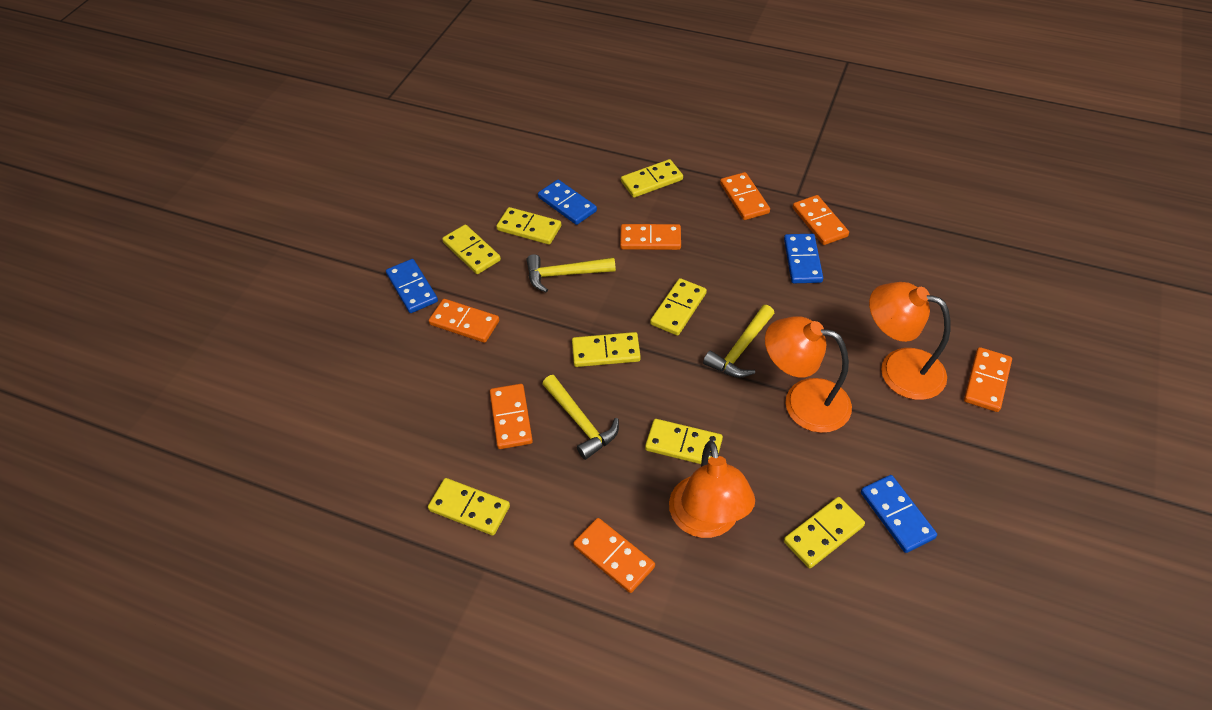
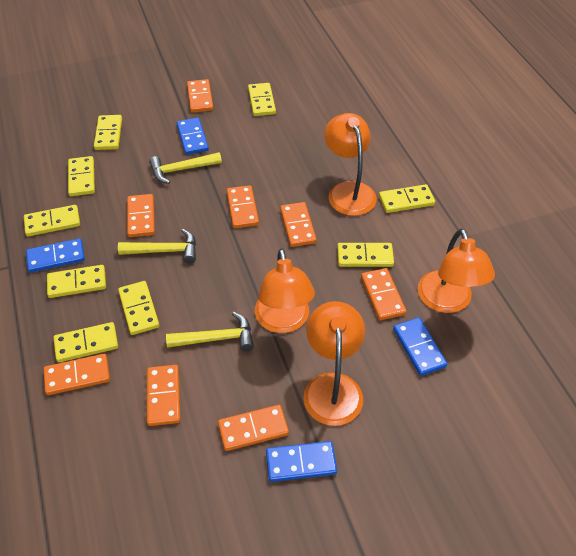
orange domino: [429,299,499,343] [490,384,533,449] [573,518,655,593] [620,224,681,250] [720,172,770,220] [793,195,849,245] [964,347,1012,412] = 7 -> [44,354,110,395] [127,194,155,237] [147,365,180,426] [187,79,213,113] [218,405,289,451] [227,185,259,228] [280,202,317,247] [361,268,406,320] = 8
orange lamp: [669,441,755,538] [765,316,852,433] [869,282,951,400] = 3 -> [255,248,315,333] [303,301,365,426] [324,113,377,216] [418,228,495,313] = 4
yellow domino: [428,478,510,535] [442,224,501,274] [496,207,561,245] [572,332,641,367] [621,159,683,198] [645,419,723,464] [650,278,707,336] [784,497,865,568] = 8 -> [24,205,80,236] [47,265,106,298] [54,322,118,362] [68,156,95,196] [94,115,122,150] [118,281,159,335] [248,83,276,116] [337,243,394,267] [379,184,435,213] = 9

